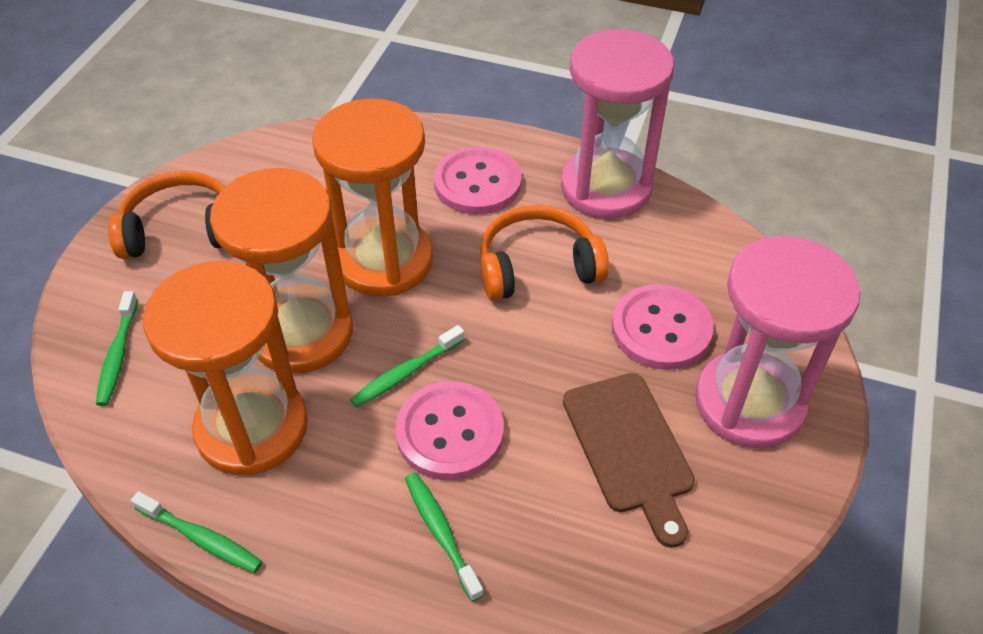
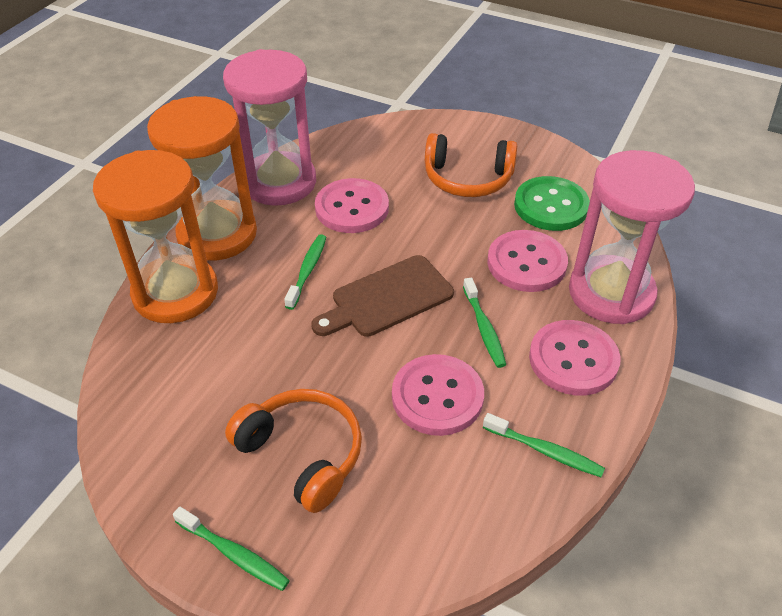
green button: none = 0 -> [514,176,590,231] = 1
orange hourglass: [143,261,308,475] [210,168,353,374] [312,98,433,297] = 3 -> [93,150,218,323] [147,96,257,261] = 2
pink button: [395,381,504,480] [434,146,522,215] [612,284,713,370] = 3 -> [315,178,389,233] [392,354,484,436] [487,230,568,292] [529,320,620,396] = 4

